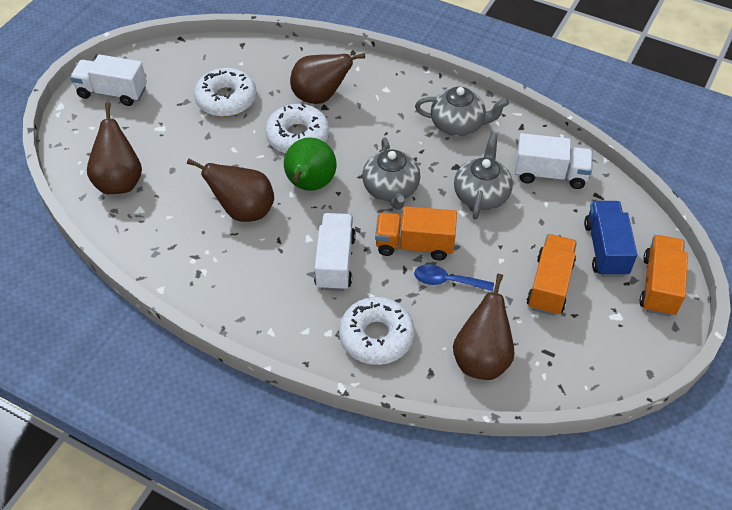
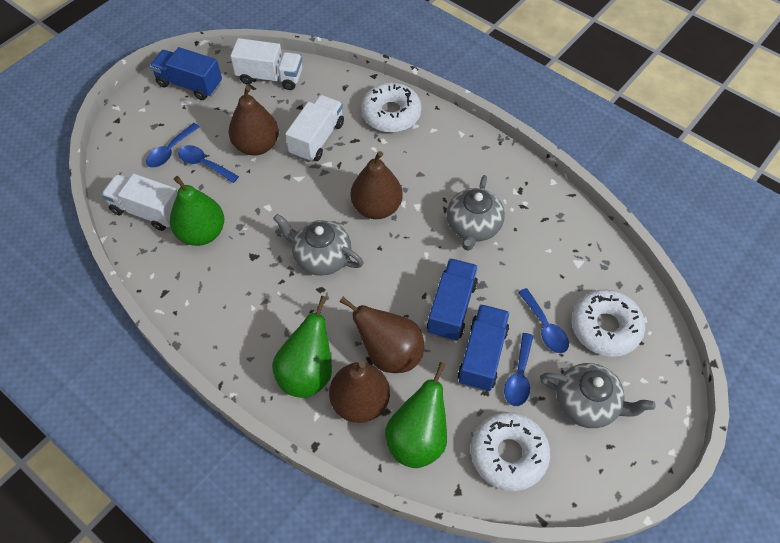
blue spoon: [414,264,494,292] = 1 -> [146,123,200,167] [178,145,239,183] [504,333,533,406] [518,288,569,353] = 4
blue truck: [584,201,637,277] = 1 -> [150,47,222,100] [427,258,478,341] [458,304,510,391] = 3
green pear: [284,137,336,191] = 1 -> [170,176,224,246] [272,296,332,398] [385,362,447,468] = 3
orange truck: [375,206,457,260] [527,234,577,316] [640,235,688,316] = 3 -> none = 0

